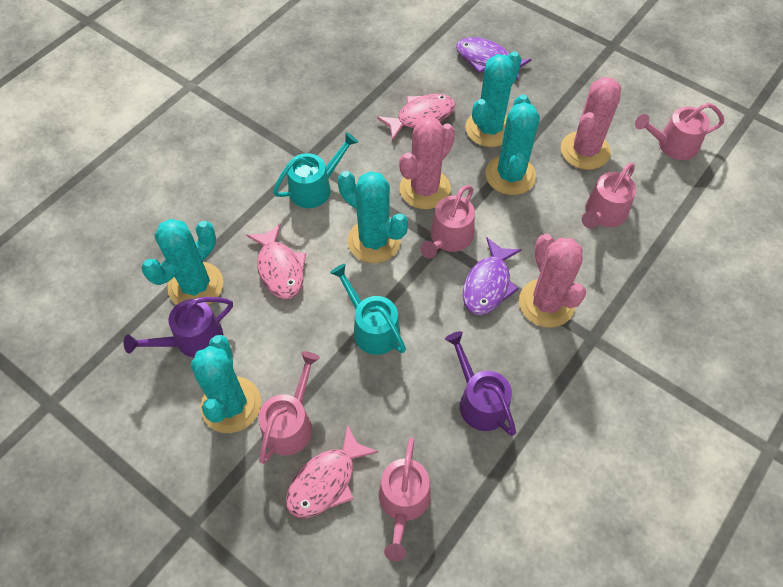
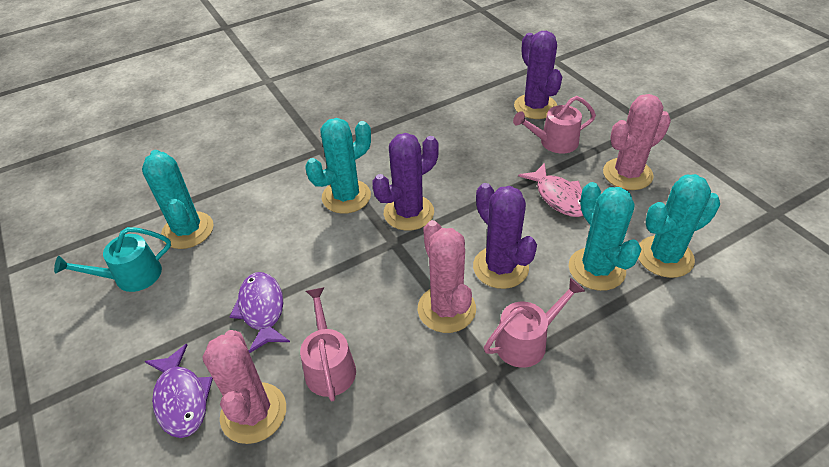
pink fish: [246,223,306,299] [286,424,379,518] [377,94,455,141] = 3 -> [518,163,583,217] = 1
pink watering can: [259,351,320,464] [379,438,431,562] [420,185,475,258] [582,163,636,228] [635,103,724,160] = 5 -> [300,287,356,401] [484,278,585,368] [513,96,596,154] = 3
purple cactus: none = 0 -> [372,133,439,231] [473,183,537,289] [514,31,562,119] = 3
purple watering can: [124,297,233,358] [445,331,516,436] = 2 -> none = 0
turquoise cactus: [141,219,223,305] [191,335,261,433] [338,171,408,263] [465,51,522,147] [485,94,540,195] = 5 -> [142,150,214,249] [305,118,371,214] [569,182,642,291] [638,174,720,278] = 4
turquoise watering can: [273,132,358,208] [330,264,406,355] = 2 -> [54,227,171,292] = 1

